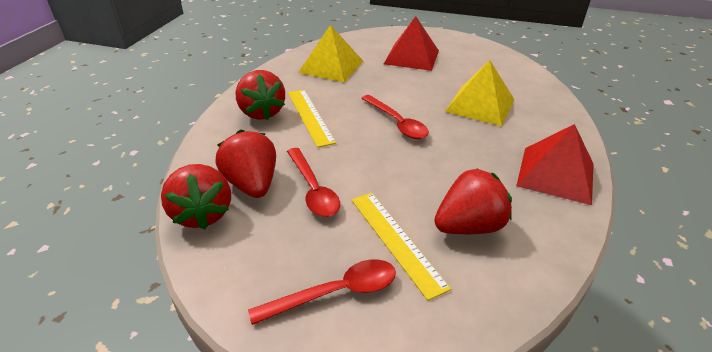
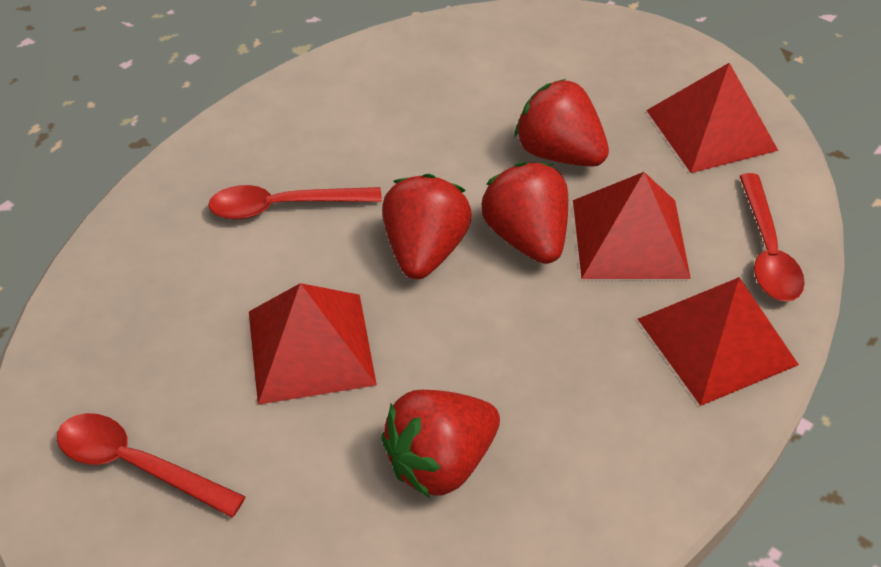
red pyramid: [384,16,439,71] [516,124,594,205] = 2 -> [249,283,377,405] [573,172,691,279] [638,277,799,406] [646,63,778,173] = 4
yellow pyramid: [298,25,363,82] [445,60,515,126] = 2 -> none = 0
yellow ruler: [288,90,336,148] [352,193,451,301] = 2 -> none = 0

